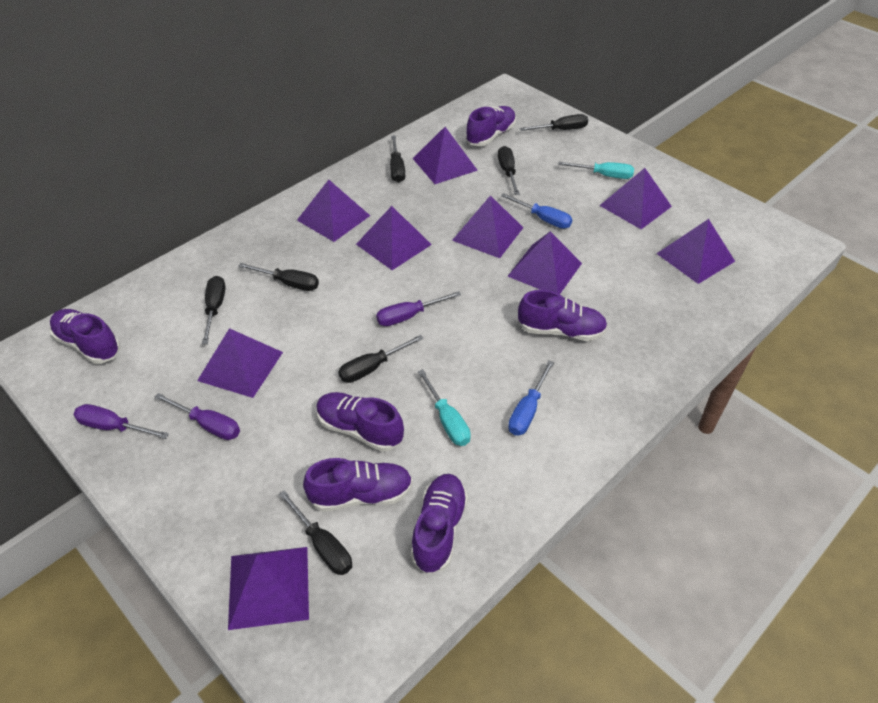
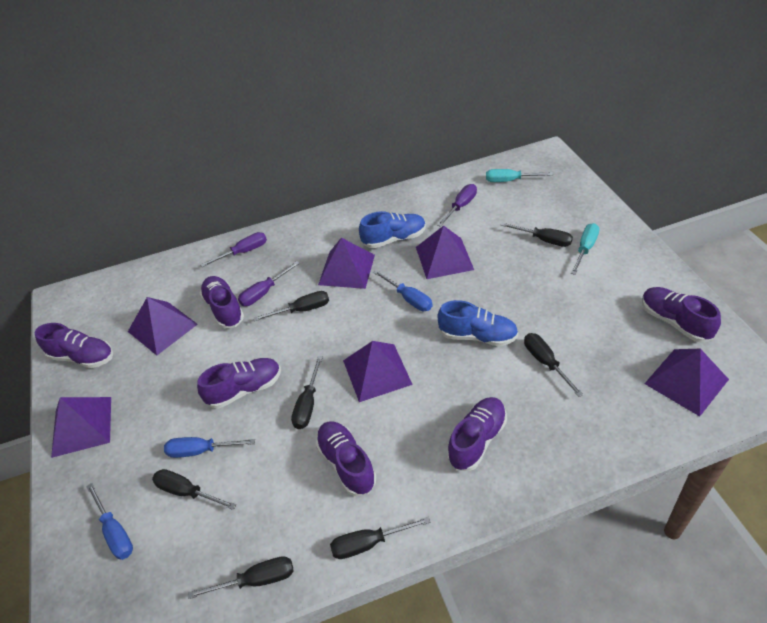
blue screwdriver: [501,193,572,229] [508,361,554,435] = 2 -> [86,483,133,560] [164,437,255,458] [373,270,433,311] = 3
blue shoe: none = 0 -> [359,211,426,248] [437,300,518,346] = 2
purple pyramid: [197,328,283,398] [228,547,309,630] [297,180,370,242] [356,206,432,270] [413,127,478,184] [452,195,523,258] [508,231,582,294] [599,168,672,229] [656,219,735,284] = 9 -> [51,397,111,458] [128,297,198,355] [318,238,375,289] [343,341,413,402] [416,226,474,279] [644,349,729,417] = 6

